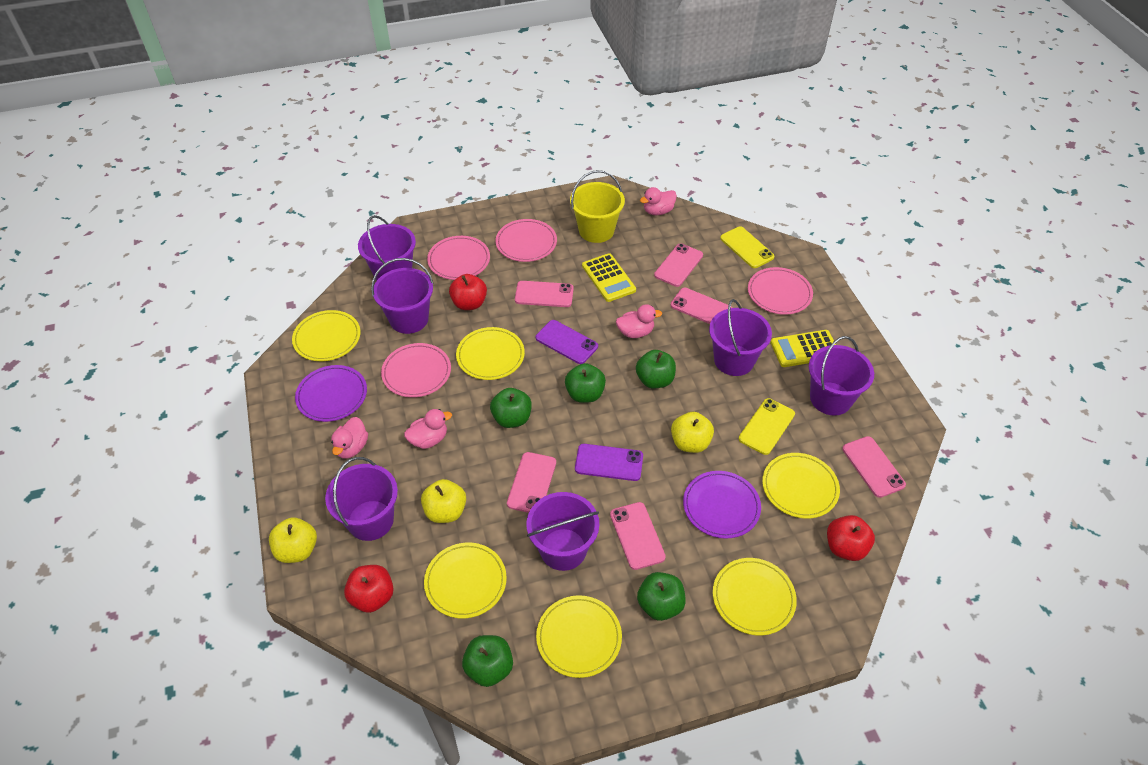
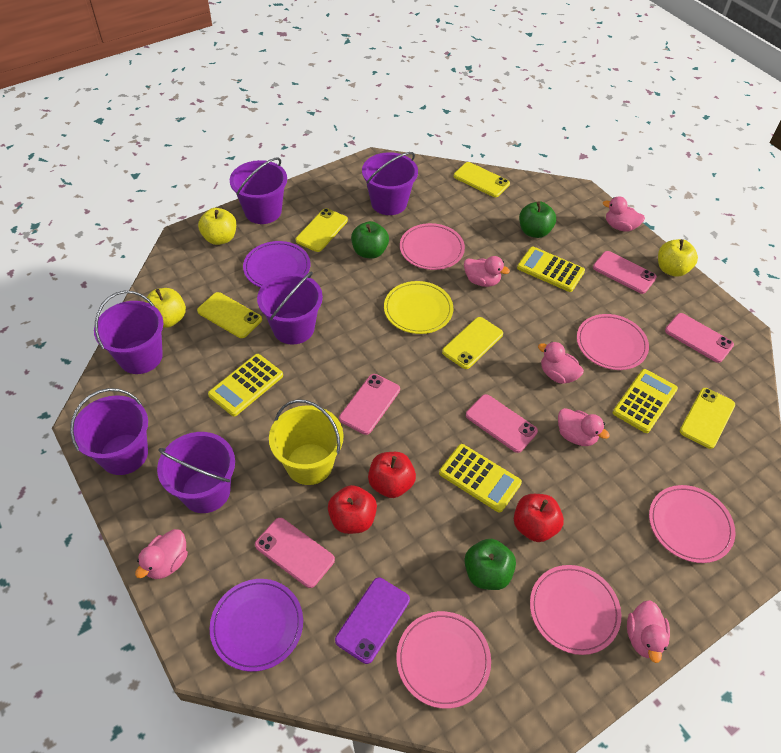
green apple: [462,635,513,687] [490,388,532,428] [565,363,606,403] [636,350,676,389] [637,572,686,621] = 5 -> [351,221,389,259] [464,539,516,590] [519,201,556,238] = 3
pink duck: [331,417,368,459] [404,409,452,449] [616,304,662,338] [640,187,677,215] = 4 -> [135,529,188,579] [464,256,510,287] [538,342,584,384] [558,408,610,446] [603,196,645,232] [627,600,670,663] = 6
pink phone: [507,452,556,513] [515,281,574,307] [610,502,666,570] [654,243,703,287] [671,288,732,324] [842,436,906,498] = 6 -> [255,518,335,588] [339,374,400,435] [466,394,538,453] [593,251,657,294] [665,313,734,363] = 5
pink plate: [381,343,451,398] [427,236,490,280] [495,219,557,262] [748,267,813,315] = 4 -> [397,611,491,709] [400,223,465,270] [530,565,621,655] [577,314,649,370] [649,485,735,563] = 5
purple phone: [536,320,598,364] [575,444,643,481] = 2 -> [335,578,410,664] = 1
yellow calculator: [582,253,636,302] [770,330,836,367] = 2 -> [208,354,283,416] [439,444,522,513] [517,247,585,292] [613,369,678,433] = 4
yellow phone: [720,227,774,268] [739,398,795,455] = 2 -> [197,292,262,338] [296,208,348,252] [442,317,503,369] [454,162,510,197] [680,388,735,449] = 5
yellow plate: [292,310,360,361] [424,543,507,618] [456,327,525,380] [536,595,622,678] [713,558,797,635] [762,453,840,519] = 6 -> [384,281,453,334] = 1

